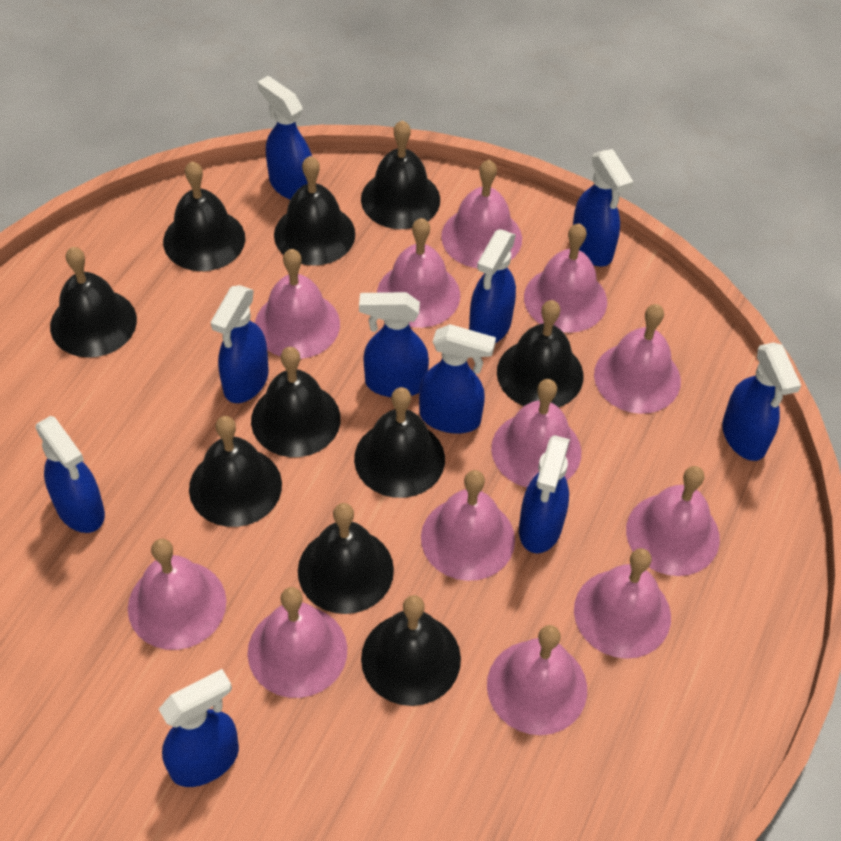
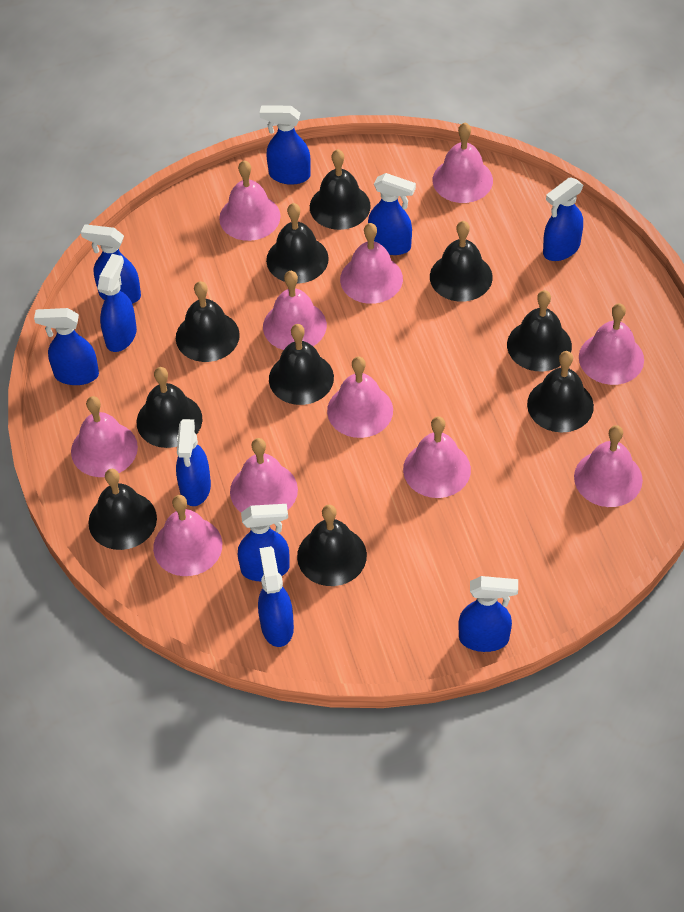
pink bell: [128,538,226,650] [248,587,347,698] [255,249,340,359] [377,218,460,328] [421,470,515,581] [441,160,522,268] [487,625,587,735] [491,379,581,487] [524,223,607,333] [574,548,671,659] [594,304,681,414] [626,466,720,576] = 12 -> [71,396,138,477] [153,495,222,576] [219,161,280,241] [230,438,298,512] [263,271,327,350] [327,357,393,438] [340,223,403,304] [403,416,471,498] [433,123,493,203] [574,425,643,507] [579,303,644,385] = 11

